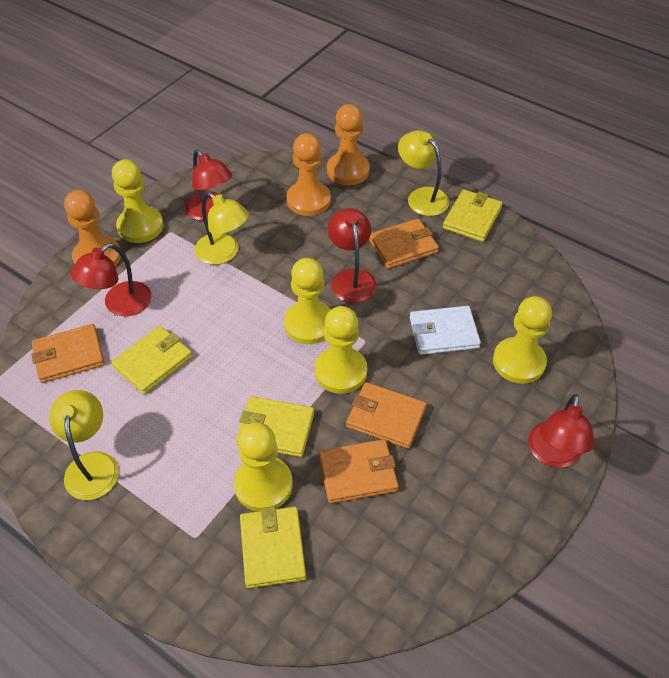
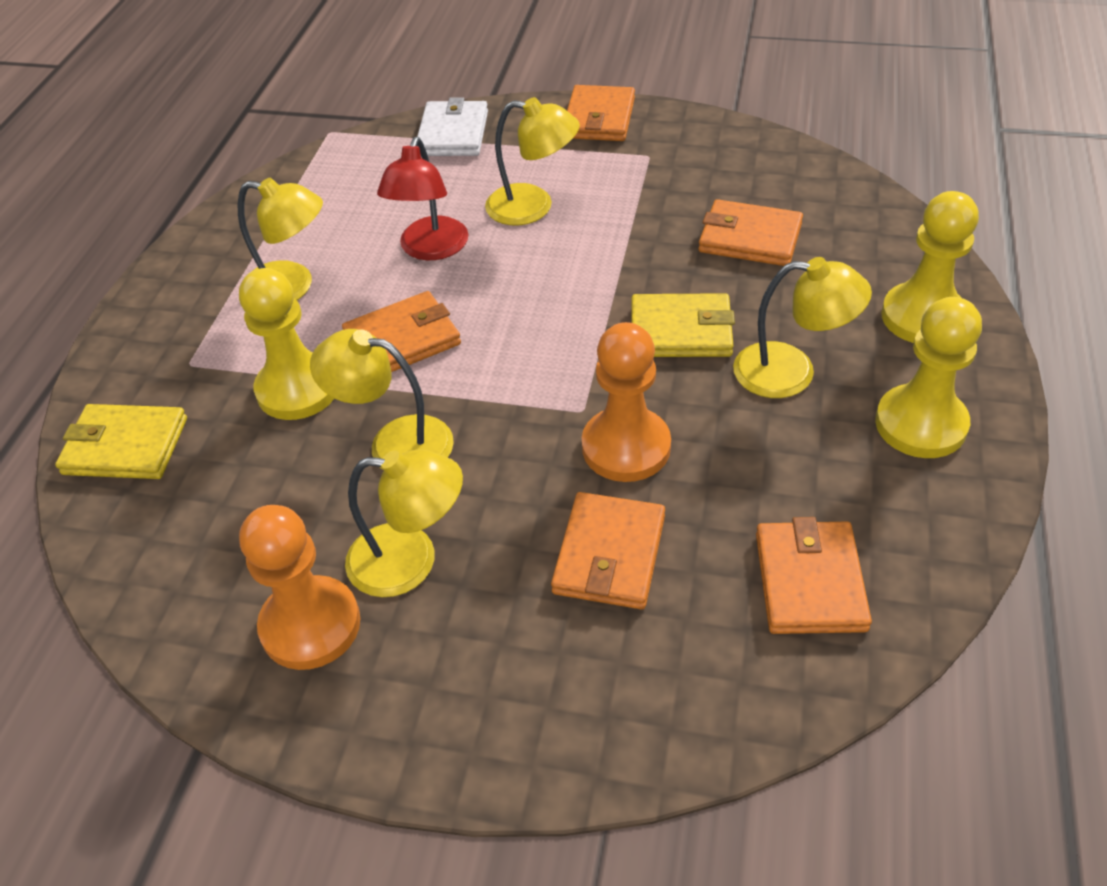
orange pawn: [64,190,121,266] [287,133,331,216] [327,104,370,185] = 3 -> [239,505,360,670] [582,322,671,482] = 2
orange wallet: [31,324,105,383] [318,439,399,504] [346,382,426,449] [369,218,439,269] = 4 -> [342,291,461,372] [551,492,665,609] [567,85,635,141] [698,199,803,266] [756,517,872,634] = 5
red lamp: [70,243,151,316] [185,149,232,221] [327,208,377,303] [528,394,594,468] = 4 -> [377,137,469,260] = 1
yellow lamp: [49,390,119,500] [195,192,249,265] [398,130,450,216] = 3 -> [238,178,323,300] [310,329,454,470] [345,449,463,597] [485,97,580,225] [733,257,872,398] = 5
yellow pawn: [112,159,164,243] [234,423,293,512] [284,258,331,344] [315,306,367,394] [493,296,552,384] = 5 -> [239,268,334,420] [875,297,982,458] [881,191,979,343] = 3
yellow wallet: [111,326,193,394] [236,396,314,457] [240,506,306,588] [443,189,503,242] = 4 -> [55,404,187,479] [631,293,735,357] = 2

